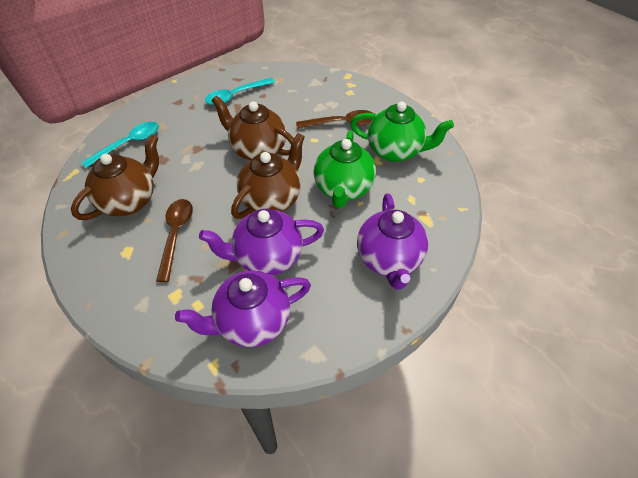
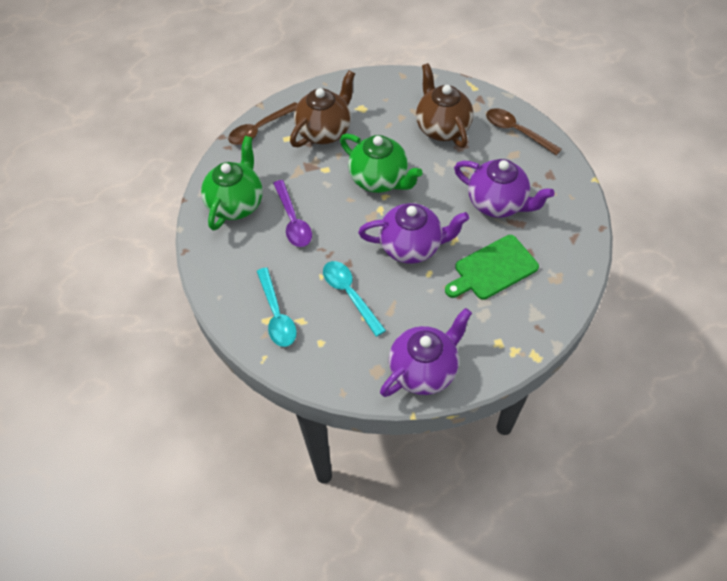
brown teapot: [71,135,159,220] [211,95,294,160] [231,133,305,219] = 3 -> [290,70,355,147] [416,63,473,148] = 2
green cutting board: none = 0 -> [445,235,539,300] = 1
purple spoon: none = 0 -> [273,180,312,247] = 1

